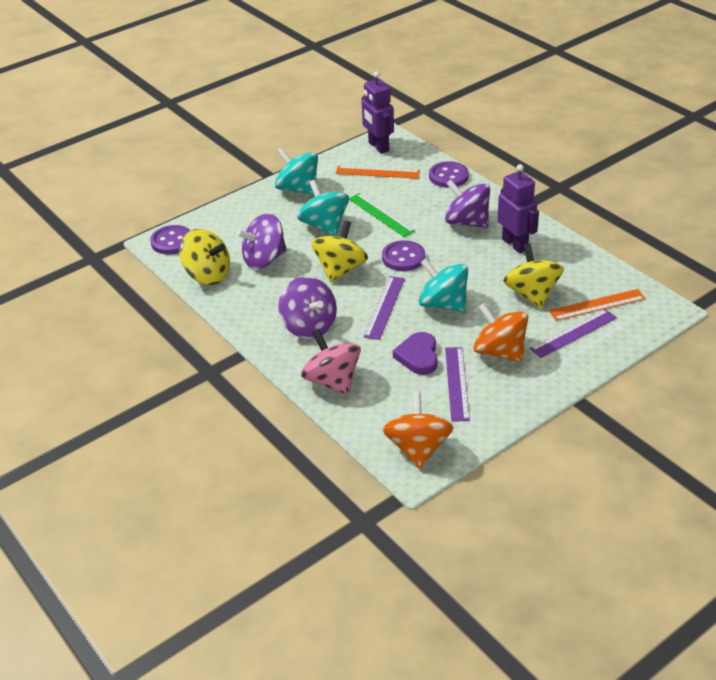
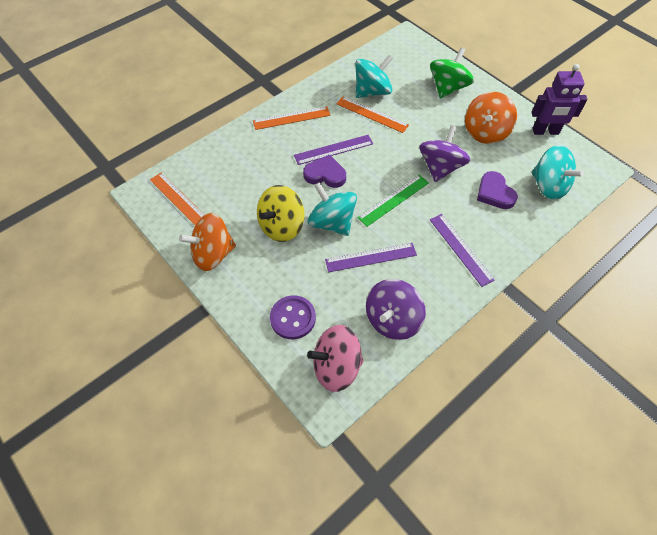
green spinning top: none = 0 -> [430,48,474,99] = 1
orange ruler: [336,166,420,179] [549,289,646,321] = 2 -> [150,172,204,225] [253,106,330,130] [336,96,409,133] = 3
purple button: [150,225,190,255] [382,240,425,271] [429,161,469,188] = 3 -> [270,295,316,339] = 1
purple heart: [393,332,437,375] = 1 -> [303,155,346,188] [477,171,518,209] = 2
purple robot: [362,71,394,154] [497,164,539,253] = 2 -> [532,64,587,135] = 1
purple spinning top: [236,213,287,269] [278,277,337,339] [445,179,490,228] = 3 -> [366,279,426,340] [419,125,471,182] = 2
yellow spinning top: [179,229,230,285] [311,221,368,282] [503,243,564,308] = 3 -> [257,185,305,242] = 1

